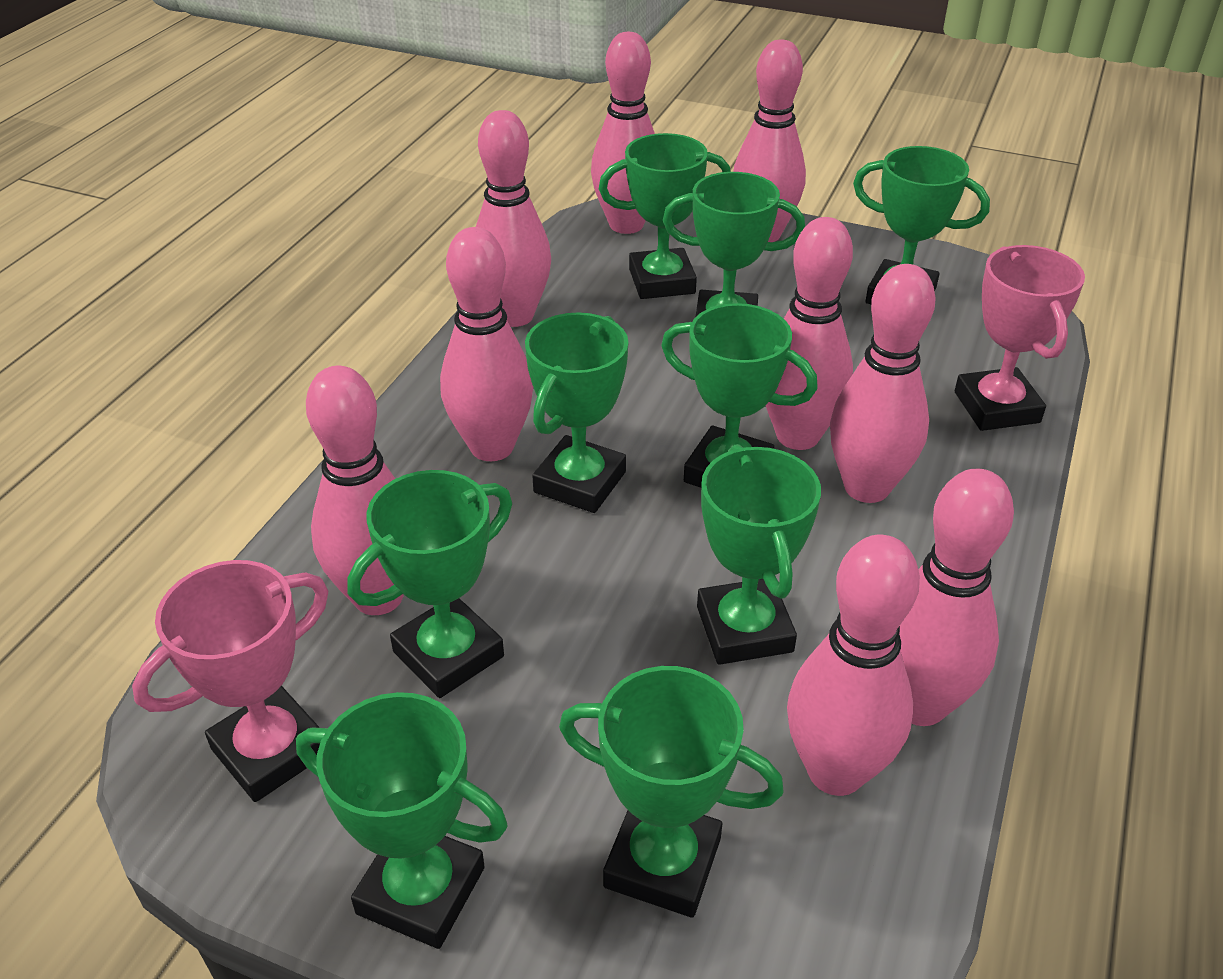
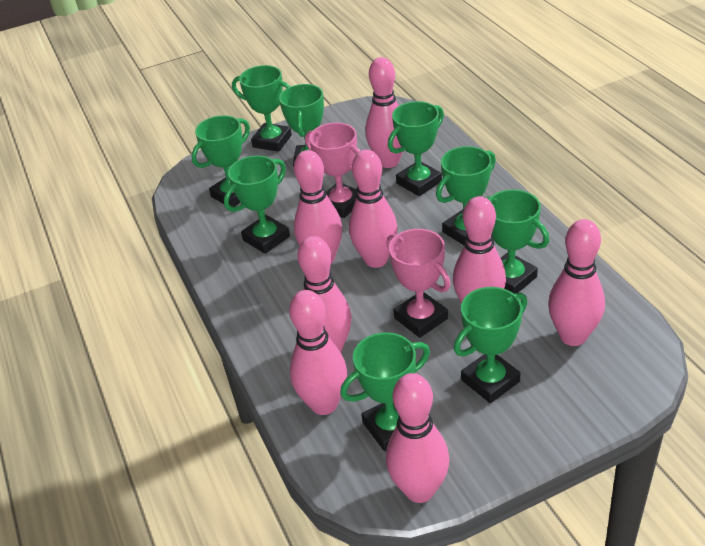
pink bowling pin: [306,366,404,615] [440,227,533,461] [476,110,551,327] [591,32,655,234] [733,40,806,242] [766,217,853,450] [787,535,920,796] [830,264,936,503] [899,469,1014,726] = 9 -> [289,290,347,415] [294,150,342,264] [297,236,352,352] [349,149,398,268] [365,57,403,168] [386,373,450,503] [453,196,506,304] [548,219,605,346] = 8

